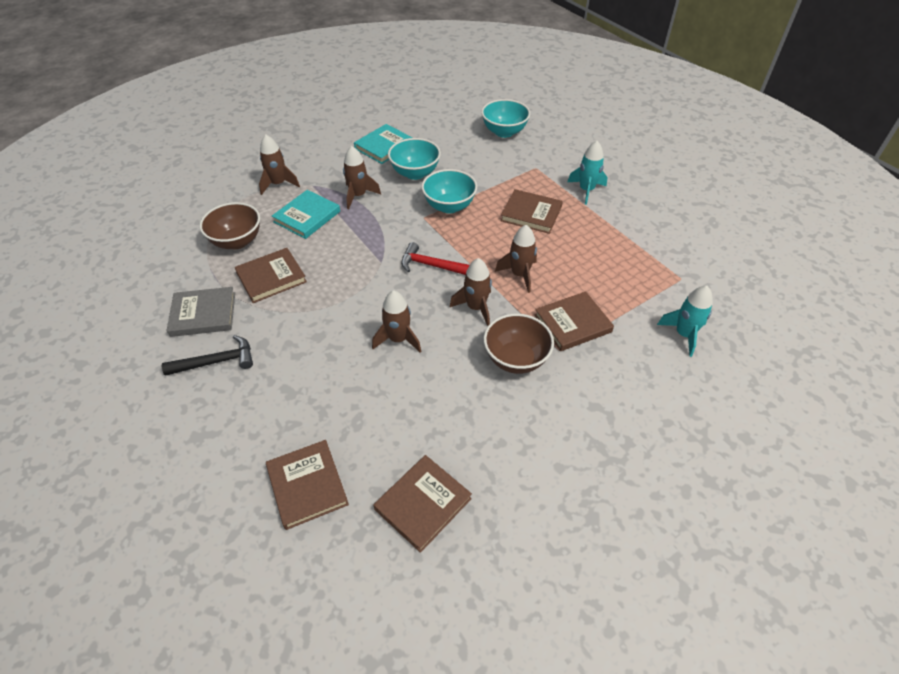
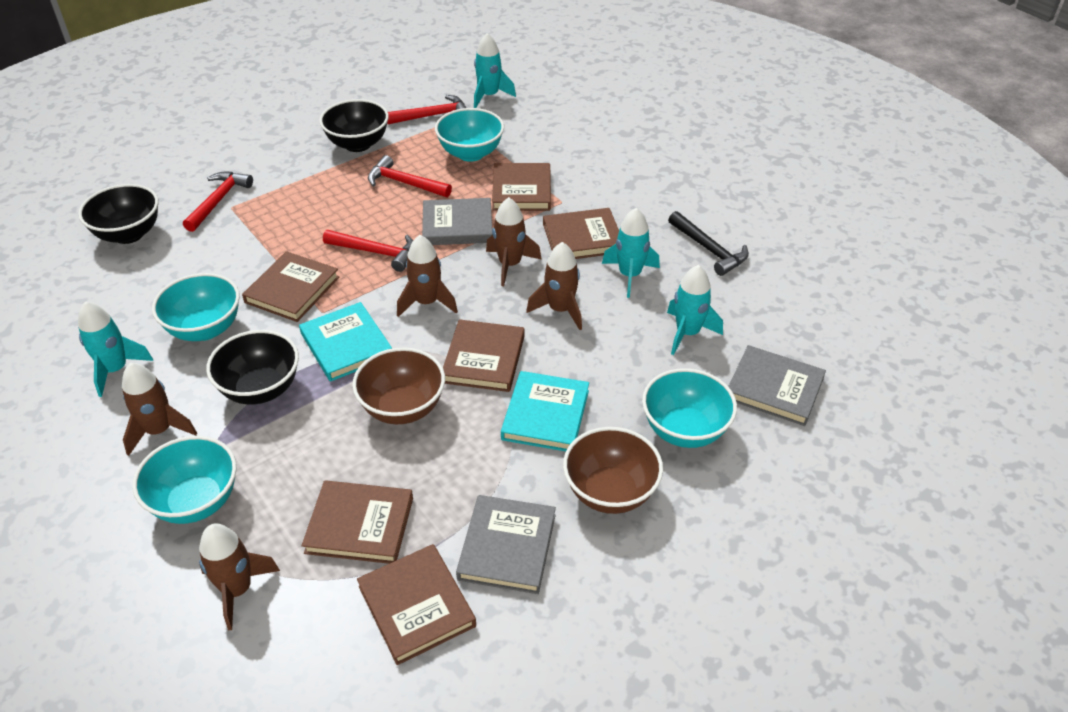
black bowl: none = 0 -> [78,184,158,244] [206,330,299,404] [319,99,389,152] = 3
brown book: [235,248,307,303] [266,440,349,530] [373,455,472,553] [500,189,563,234] [535,291,614,351] = 5 -> [242,251,339,322] [302,481,413,564] [357,544,476,665] [443,319,525,392] [492,163,551,211] [543,208,619,259] = 6
grey book: [167,287,235,337] = 1 -> [422,198,493,245] [456,495,556,594] [728,345,826,426] = 3
red hammer: [401,242,470,275] = 1 -> [183,172,253,232] [323,230,413,272] [368,155,452,197] [387,95,466,124] = 4
turquoise bowl: [388,138,441,180] [421,169,477,213] [481,99,530,138] = 3 -> [133,436,237,524] [152,273,240,341] [435,108,504,162] [642,368,737,448] = 4
turquoise rocket: [567,141,607,205] [657,285,713,357] = 2 -> [78,301,153,397] [474,33,516,108] [602,208,660,298] [667,265,723,355] = 4

